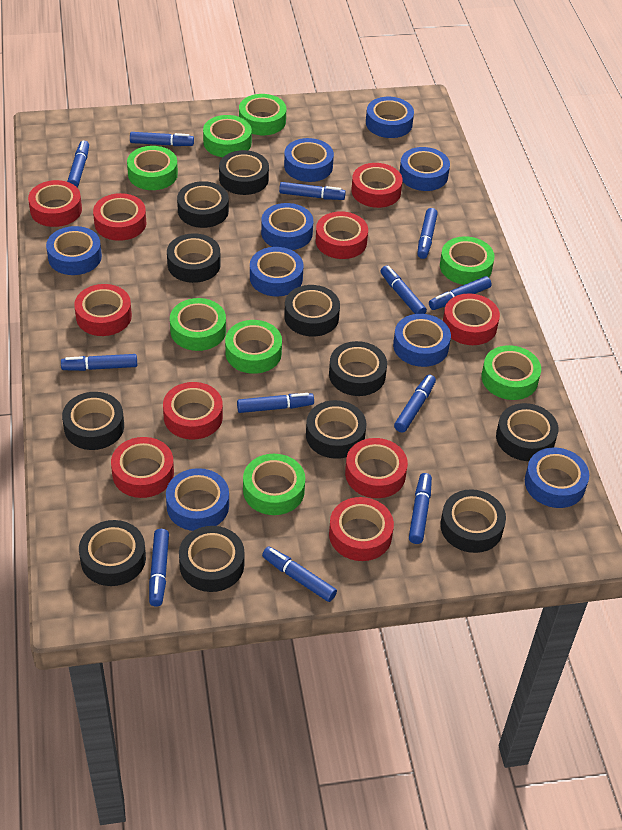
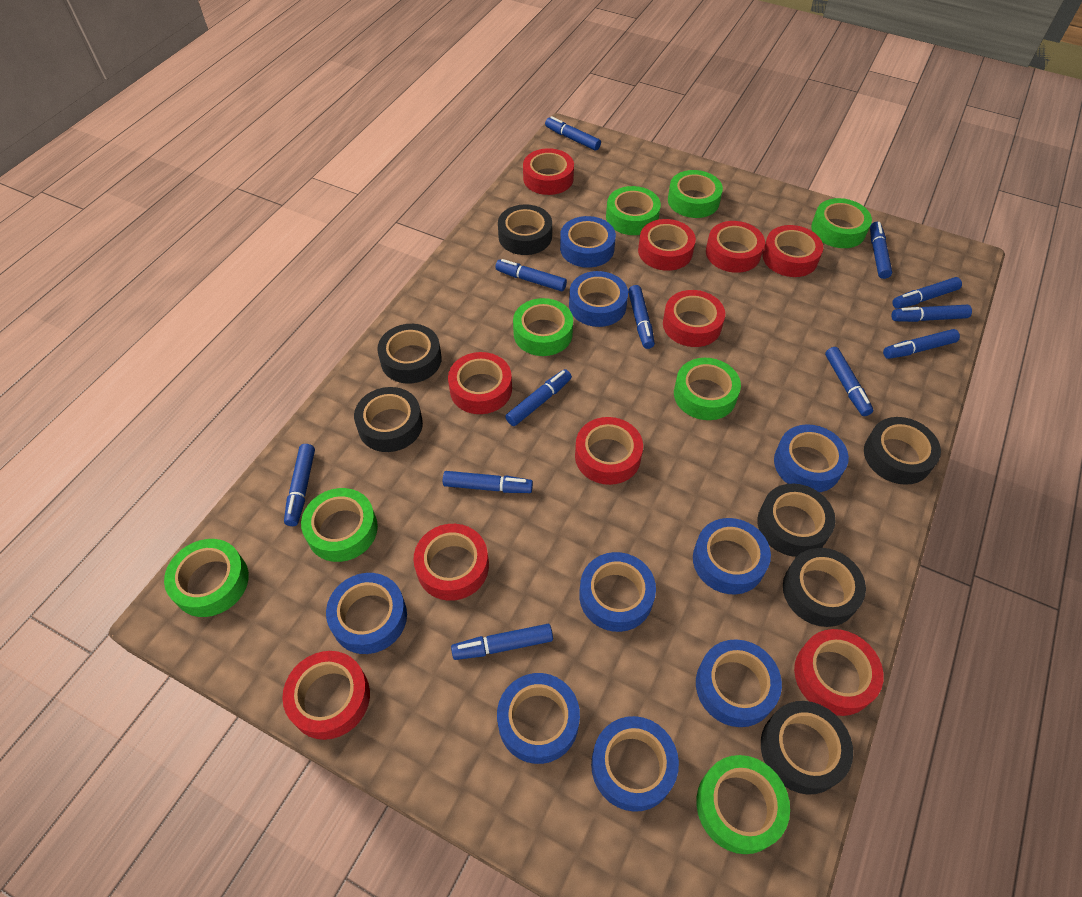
black tape: [62,392,124,450] [79,520,146,586] [167,234,221,283] [177,181,229,228] [179,526,244,592] [219,150,269,195] [284,285,340,337] [306,400,366,459] [329,341,387,396] [440,489,506,553] [496,403,559,461] = 11 -> [354,387,423,452] [377,324,442,384] [498,204,552,255] [757,483,835,557] [761,701,853,795] [783,548,866,627] [864,417,941,485] = 7

